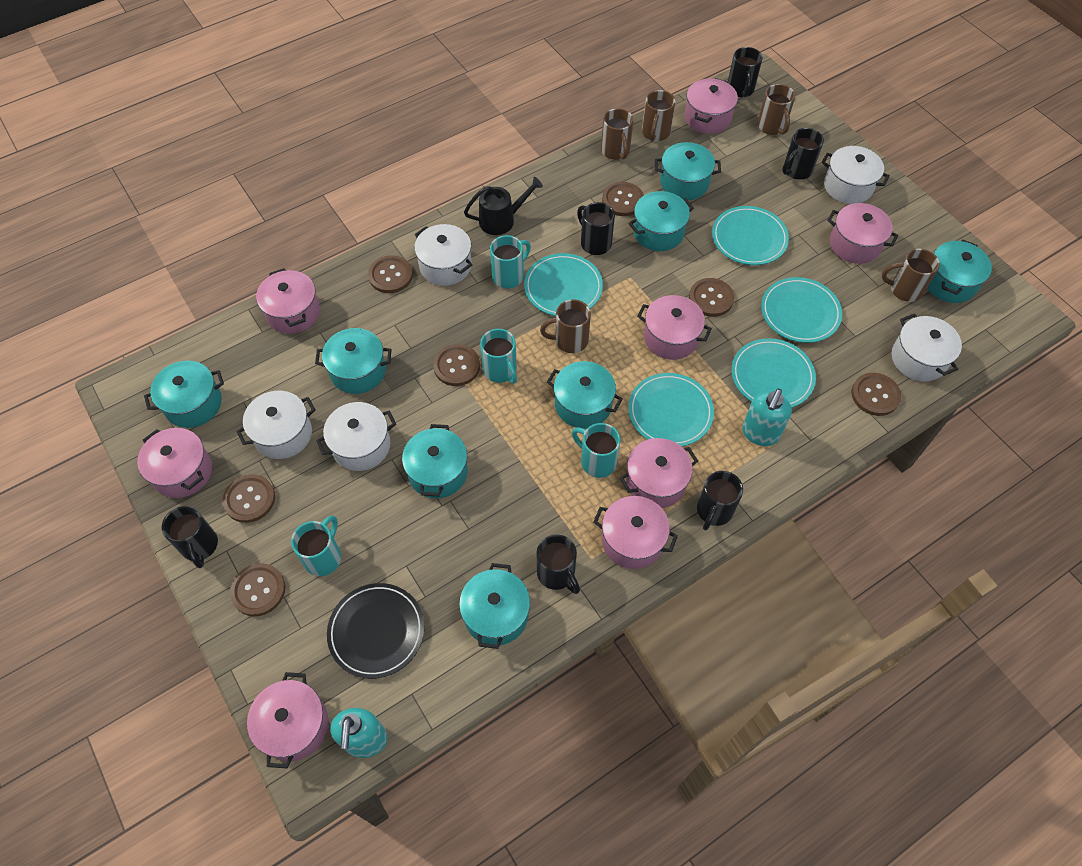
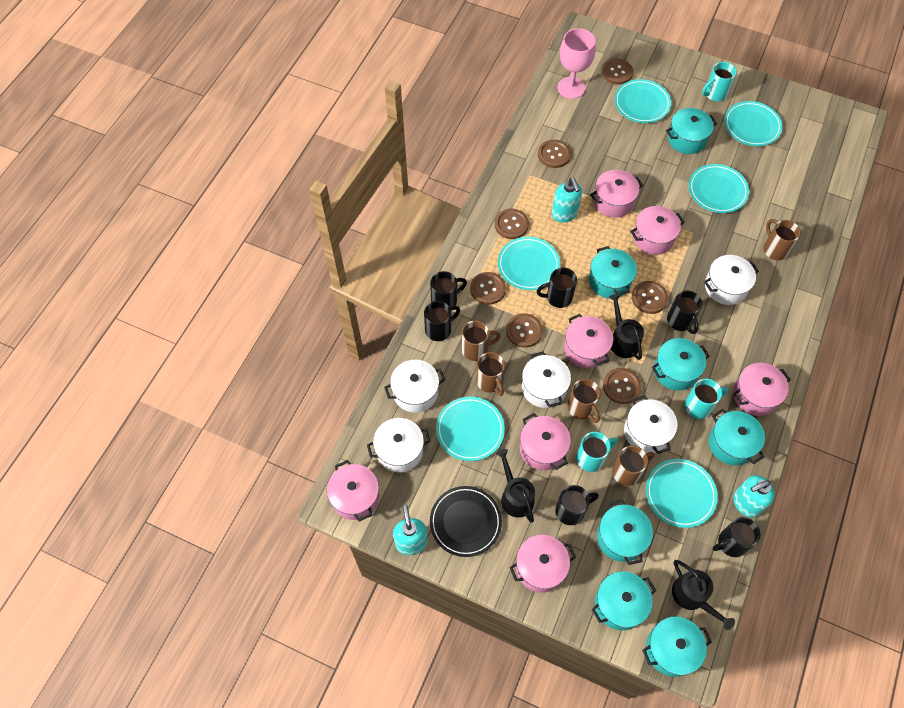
black watering can: [464,177,543,235] = 1 -> [496,449,535,523] [609,294,644,360] [672,560,735,630] = 3
pink goblet: none = 0 -> [557,28,596,99] = 1
pink pot: [137,428,212,498] [247,672,329,768] [256,268,320,334] [593,496,678,569] [620,438,698,508] [637,295,712,360] [685,78,738,134] [827,203,898,264] = 8 -> [327,460,379,522] [509,535,576,593] [520,413,571,470] [564,314,613,368] [590,170,643,218] [630,206,685,255] [733,363,791,416] = 7
turquoise mug: [291,515,341,576] [480,329,517,383] [490,235,531,288] [572,423,621,478] = 4 -> [576,432,618,472] [684,379,728,419] [702,62,737,101] = 3
turquoise plate: [524,253,603,316] [628,373,714,447] [712,206,789,265] [732,338,816,408] [761,277,842,343] = 5 -> [436,397,505,461] [498,237,560,290] [615,79,671,123] [646,459,718,528] [689,164,749,213] [724,101,783,146] = 6
turquoise pot: [144,361,224,428] [315,328,392,394] [402,424,468,498] [459,563,530,649] [547,361,623,429] [628,191,694,251] [655,142,721,200] [927,240,992,303] = 8 -> [589,246,637,299] [591,571,656,630] [597,499,653,565] [642,616,712,677] [652,338,710,390] [666,108,717,154] [709,409,765,465] = 7
turquoise soap dispenser: [330,708,388,758] [742,389,792,446] = 2 -> [393,505,428,555] [552,177,582,223] [733,475,774,518] = 3

